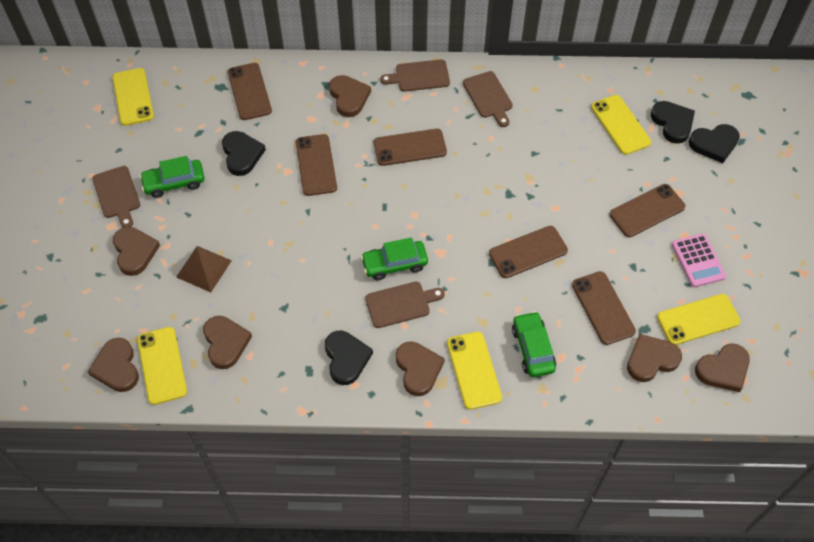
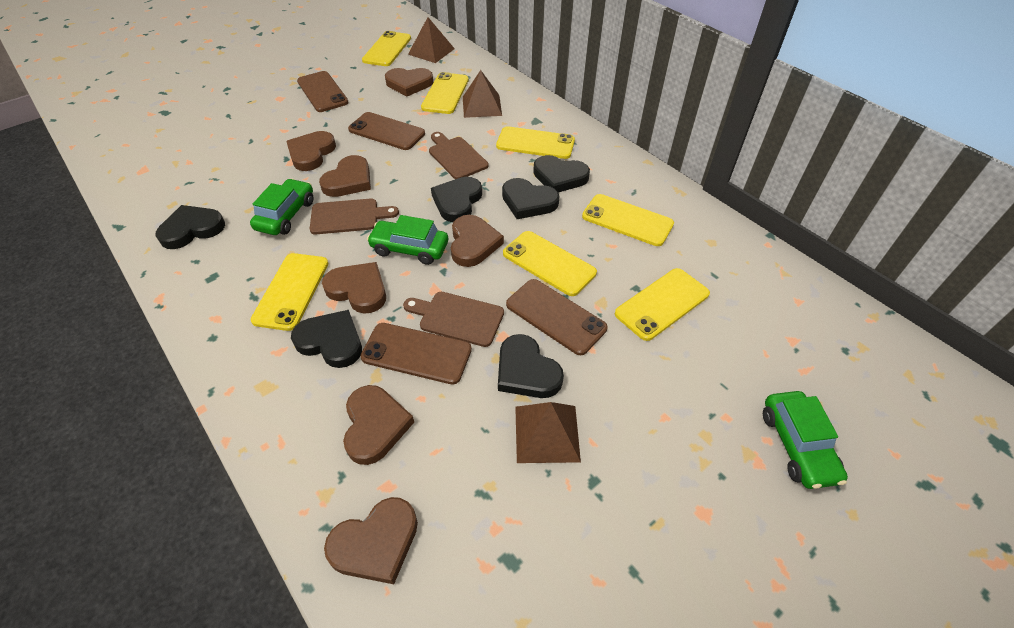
black heart: [222,131,266,176] [325,331,373,385] [651,101,695,144] [689,124,740,163] = 4 -> [155,205,225,249] [291,310,362,368] [431,177,482,222] [498,334,564,398] [502,178,560,219] [533,155,590,193] = 6
brown cutting board: [92,166,140,228] [365,282,445,328] [380,59,450,92] [463,71,513,127] = 4 -> [310,198,399,234] [403,292,504,347] [429,132,488,179] = 3
brown phone: [227,63,272,120] [296,134,337,196] [374,129,447,166] [489,226,568,278] [572,271,636,345] [609,184,685,237] = 6 -> [297,71,349,112] [348,112,425,150] [360,323,472,384] [506,279,608,355] = 4
brown pyramid: [176,246,232,292] = 1 -> [408,17,455,63] [463,70,502,118] [515,402,581,463] = 3
pink calculator: [672,234,726,287] = 1 -> none = 0
yellow phone: [112,68,154,126] [137,327,187,405] [447,332,502,410] [591,95,651,155] [657,294,741,345] = 5 -> [250,253,328,331] [362,31,411,66] [421,72,469,114] [496,126,575,159] [503,231,597,296] [582,194,674,246] [615,268,710,341] = 7

